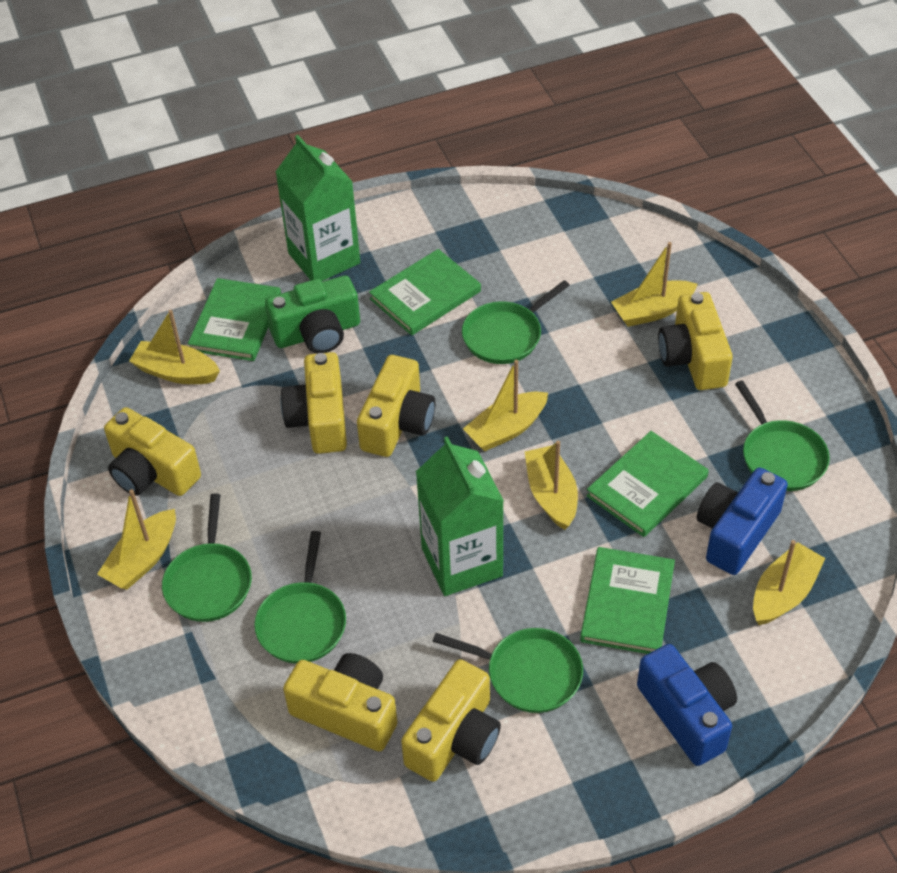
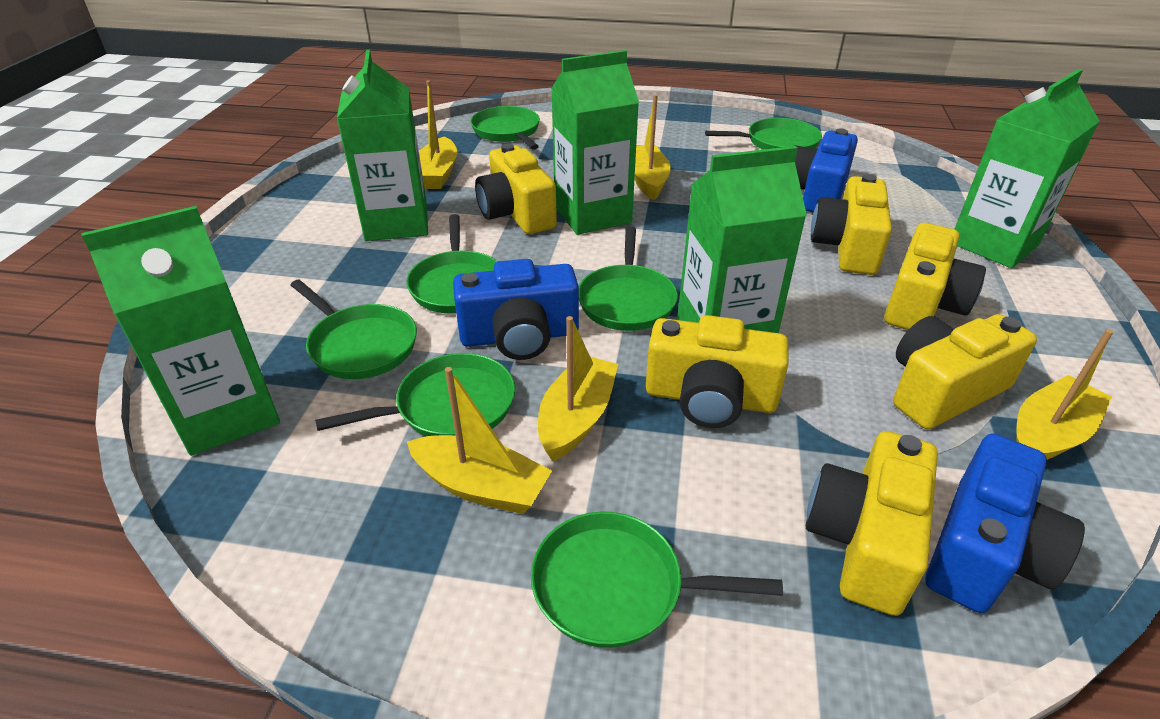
blue camera: [637,644,737,766] [697,467,788,575] = 2 -> [453,259,579,360] [795,129,858,213] [926,433,1085,613] = 3
green book: [188,278,281,361] [369,249,481,335] [580,547,675,654] [586,431,709,537] = 4 -> none = 0
green camera: [265,275,360,354] = 1 -> none = 0
green carton: [275,135,360,281] [416,436,504,596] = 2 -> [81,206,280,456] [337,50,428,241] [551,50,639,235] [677,146,807,333] [955,69,1100,268] = 5
green pan: [162,493,252,622] [254,531,346,664] [432,628,583,713] [462,280,570,364] [735,380,830,491] = 5 -> [290,280,417,379] [315,353,515,437] [406,214,498,314] [470,106,540,150] [531,511,783,648] [579,226,678,331] [705,118,822,150] = 7
yellow boat: [97,489,176,590] [129,310,220,384] [463,360,548,451] [525,440,578,530] [611,242,698,327] [753,540,826,625] = 6 -> [407,367,552,514] [419,80,457,189] [538,316,618,461] [635,94,671,200] [1016,329,1114,460] = 5

